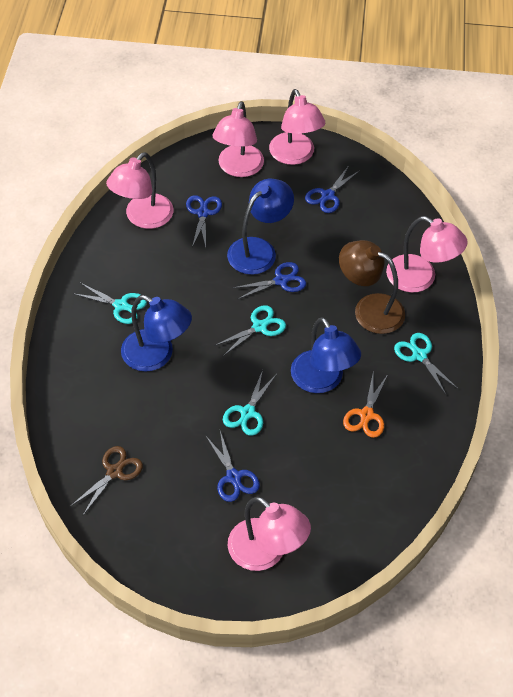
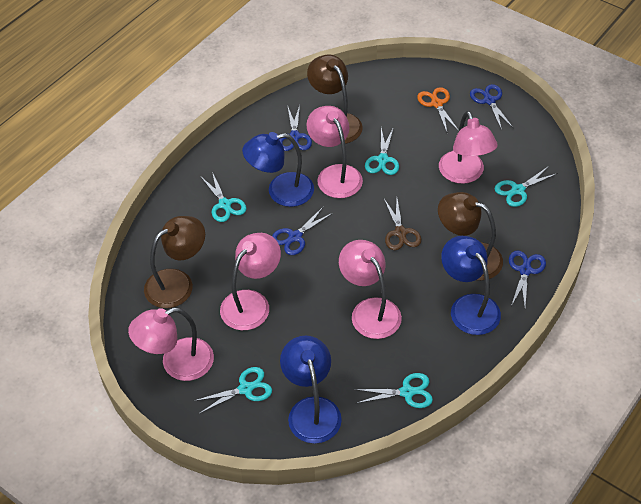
brown lamp: [339,240,405,334] = 1 -> [144,216,205,308] [307,55,363,144] [438,192,503,280] = 3
turquoise scissors: [75,283,147,324] [214,305,286,356] [223,370,277,436] [394,333,458,394] = 4 -> [194,367,272,414] [200,172,247,222] [354,373,433,408] [365,127,399,175] [495,166,558,207] = 5

